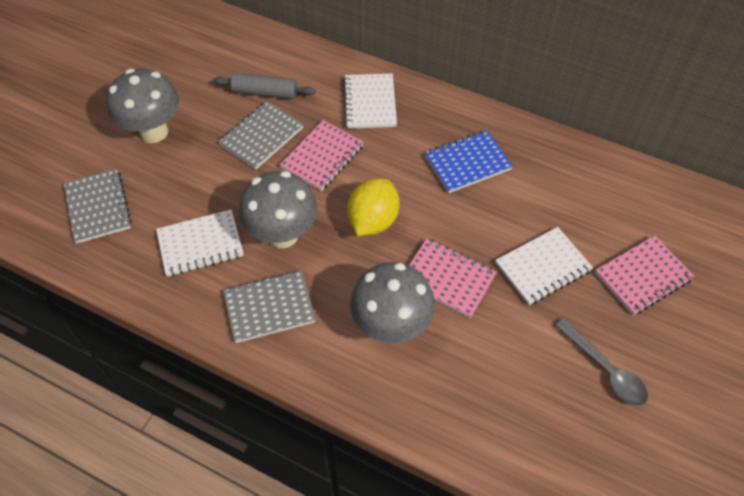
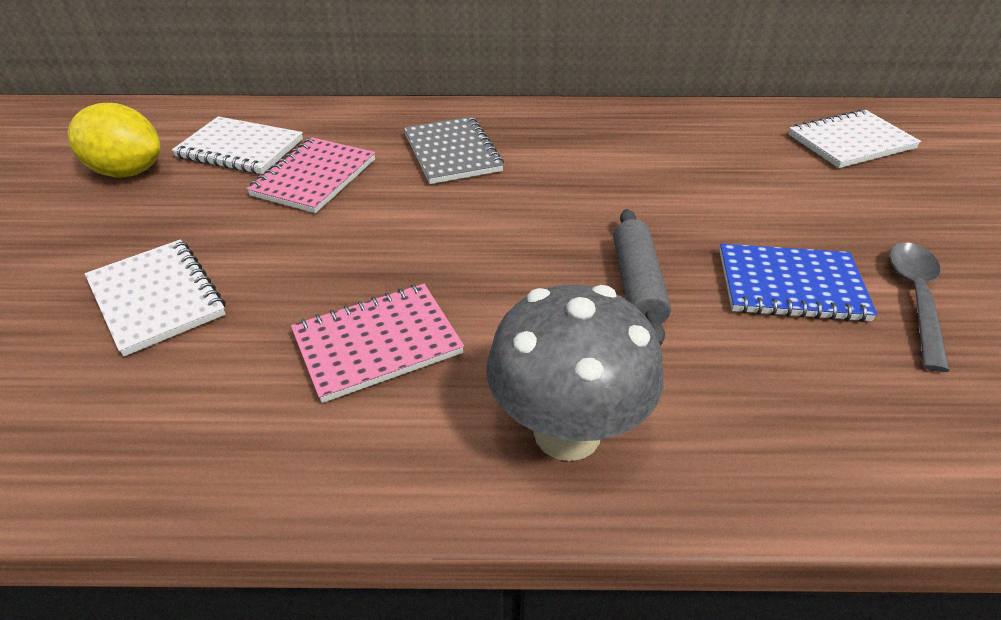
grey mushroom: [106,69,179,143] [239,171,317,248] [350,262,435,343] = 3 -> [486,285,664,461] = 1
grey notebook: [64,169,132,244] [218,101,304,170] [223,271,316,343] = 3 -> [404,116,504,184] = 1
pink notebook: [280,120,364,191] [409,238,497,318] [595,235,695,315] = 3 -> [246,137,375,213] [291,284,464,403] = 2

